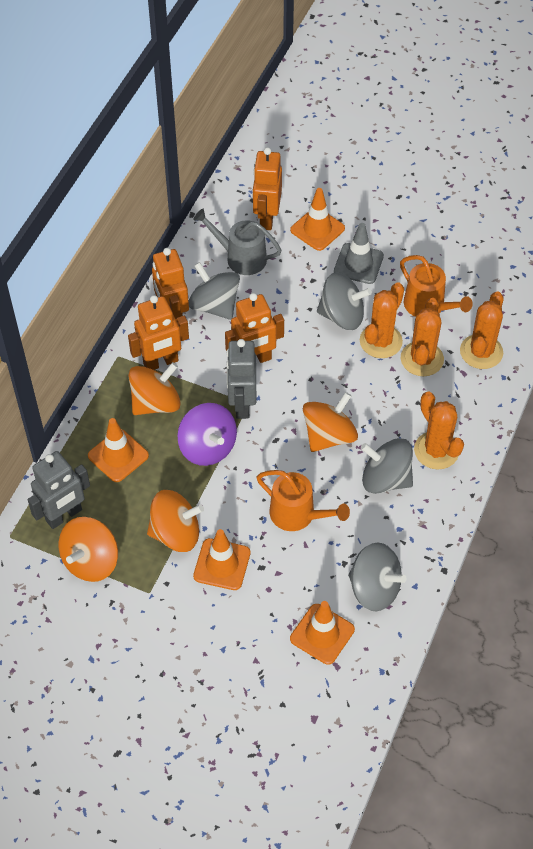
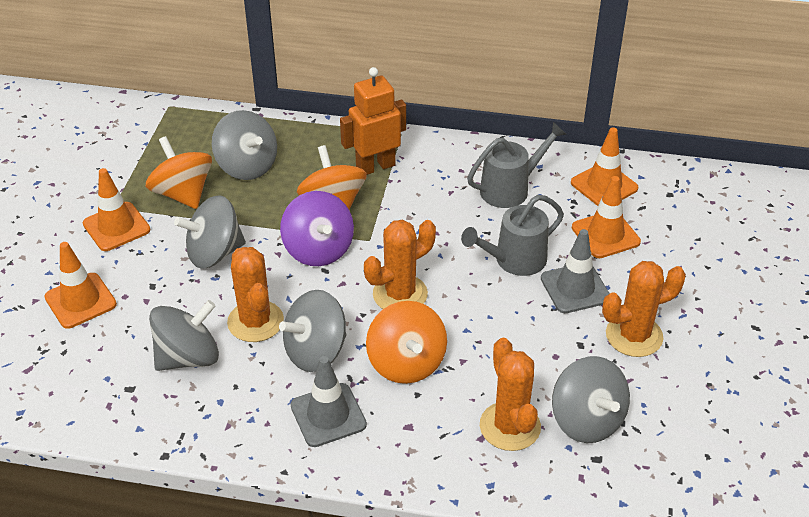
grey robot: [28,451,90,529] [227,339,256,419] = 2 -> none = 0
grey spinning top: [189,262,240,320] [317,273,372,330] [348,543,407,611] [361,438,413,494] = 4 -> [149,300,219,371] [174,195,246,269] [212,110,277,180] [279,290,346,372] [552,356,630,443] = 5
grey traffic cone: [334,223,384,284] = 1 -> [291,356,367,447] [541,229,610,313] = 2
grey watering can: [193,209,281,275] = 1 -> [461,195,564,276] [467,122,566,208] = 2
orange robot: [128,295,189,370] [152,248,189,321] [225,293,284,363] [253,147,282,230] = 4 -> [340,67,406,175] = 1
orange spinning top: [59,517,118,582] [128,362,181,415] [147,490,204,552] [303,392,358,452] = 4 -> [146,136,212,209] [297,145,367,210] [366,301,447,384] = 3
orange watering can: [257,470,350,531] [400,255,473,317] = 2 -> none = 0

